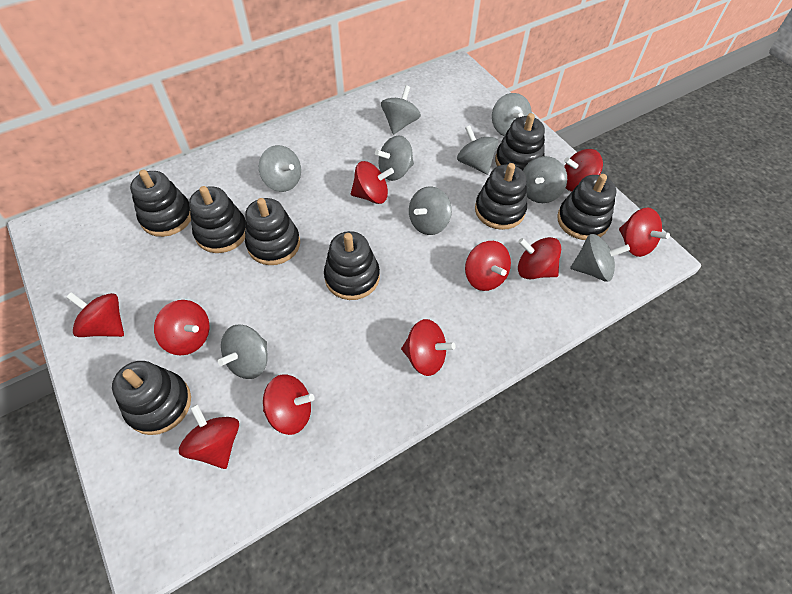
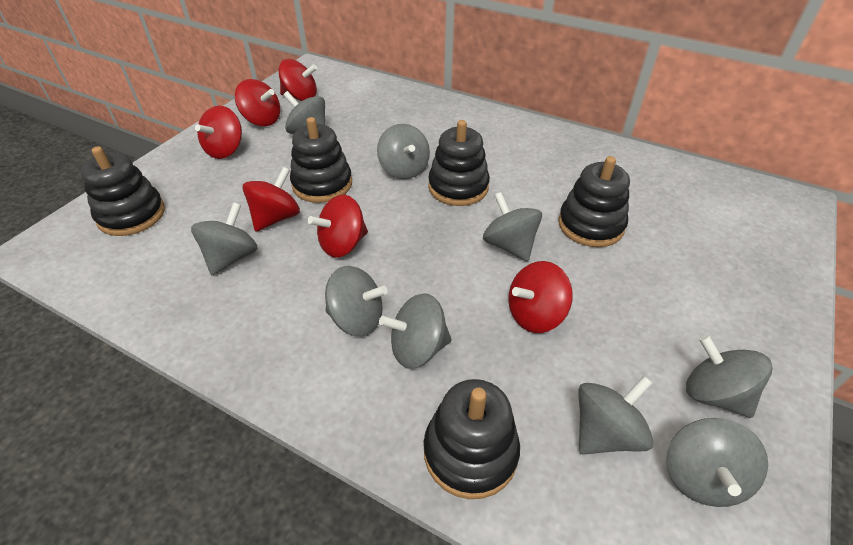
black stacking toy: [112,361,191,435] [130,170,191,237] [189,186,245,253] [245,198,300,265] [324,231,380,300] [475,163,527,230] [495,113,545,171] [557,174,616,240] = 8 -> [81,146,165,236] [290,117,352,203] [424,379,520,499] [428,120,490,206] [558,156,630,247] = 5
red spinning top: [66,292,124,337] [154,300,210,355] [179,404,239,469] [263,374,314,435] [351,161,394,204] [401,319,456,376] [465,241,511,291] [518,237,561,279] [564,149,603,191] [619,207,670,257] = 10 -> [195,106,242,159] [235,79,280,126] [242,167,300,231] [278,59,317,101] [308,195,368,258] [508,261,573,333] = 6

